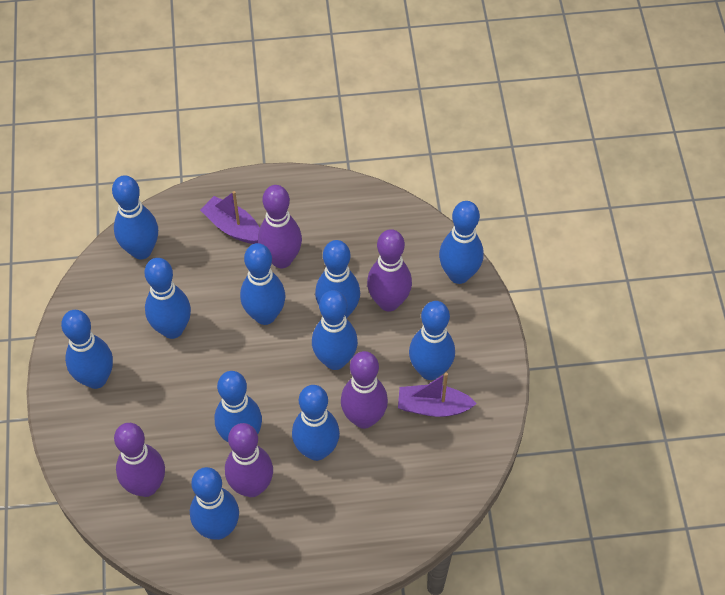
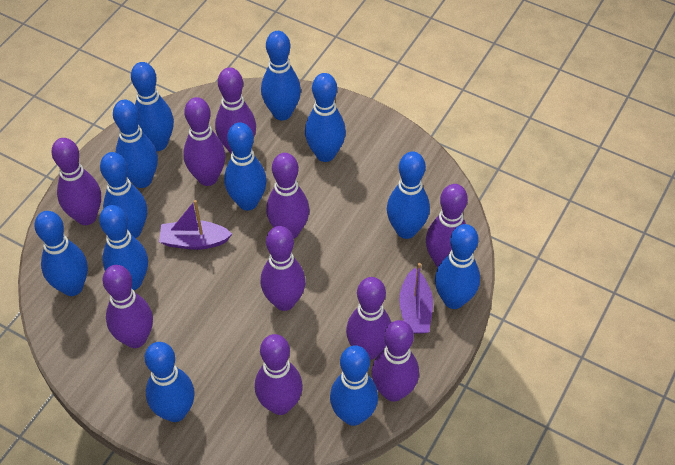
blue bowling pin: [61,310,113,389] [112,175,158,259] [144,258,191,339] [190,467,239,540] [215,371,262,442] [240,243,285,325] [292,385,340,461] [312,290,358,370] [315,240,360,318] [409,301,455,380] [439,201,484,284] = 11 -> [34,211,88,296] [99,205,148,290] [100,152,147,238] [113,100,158,188] [131,62,174,151] [145,342,195,422] [224,122,267,211] [261,31,301,120] [305,73,346,162] [330,345,378,426] [387,151,430,239] [435,224,480,309] = 12
purple bowling pin: [114,423,165,497] [225,423,273,497] [258,185,302,268] [341,351,388,429] [367,229,412,312] = 5 -> [51,138,101,225] [103,265,153,348] [183,97,225,186] [215,67,256,154] [255,334,303,415] [260,226,306,311] [266,153,310,239] [346,277,392,360] [372,320,419,402] [426,184,468,267] = 10

